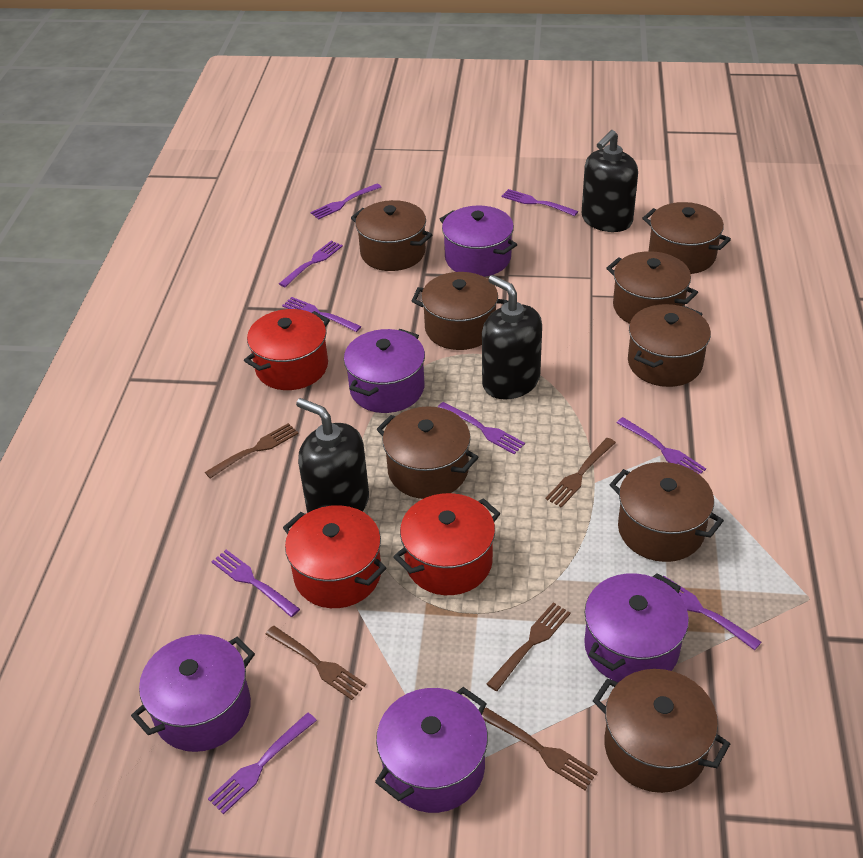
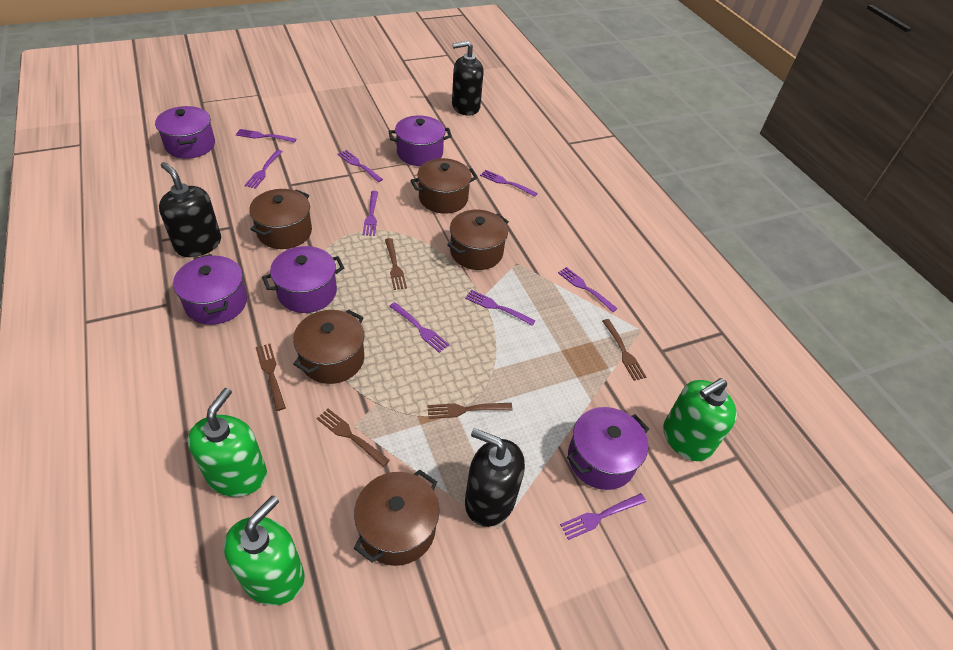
brown pot: [351,200,432,271] [376,406,479,499] [412,272,508,350] [593,669,730,793] [606,251,698,324] [609,462,724,562] [628,304,711,387] [642,202,731,274] = 8 -> [249,189,312,249] [293,309,364,384] [354,469,439,566] [410,158,478,214] [447,210,509,270] = 5
green soap dispenser: none = 0 -> [188,388,267,497] [224,496,304,606] [663,378,737,461] = 3
red pot: [244,309,330,390] [283,505,387,608] [393,493,501,595] = 3 -> none = 0

